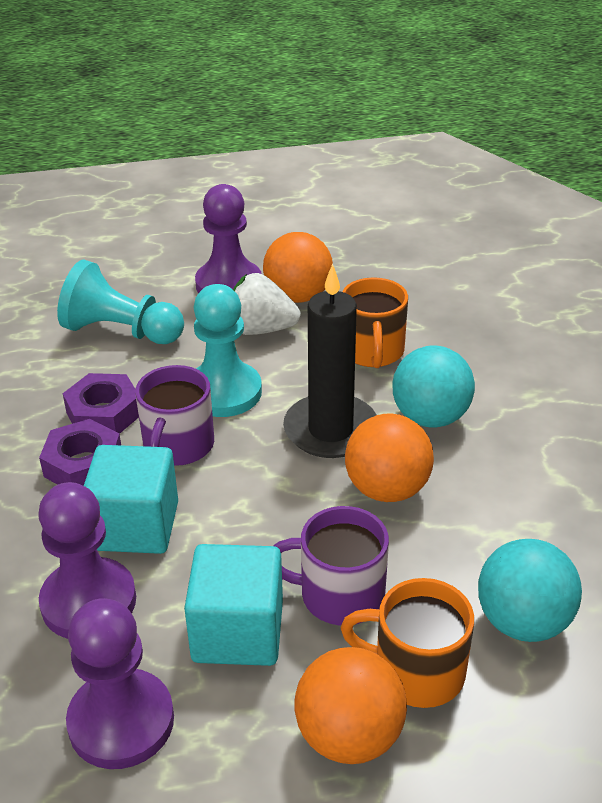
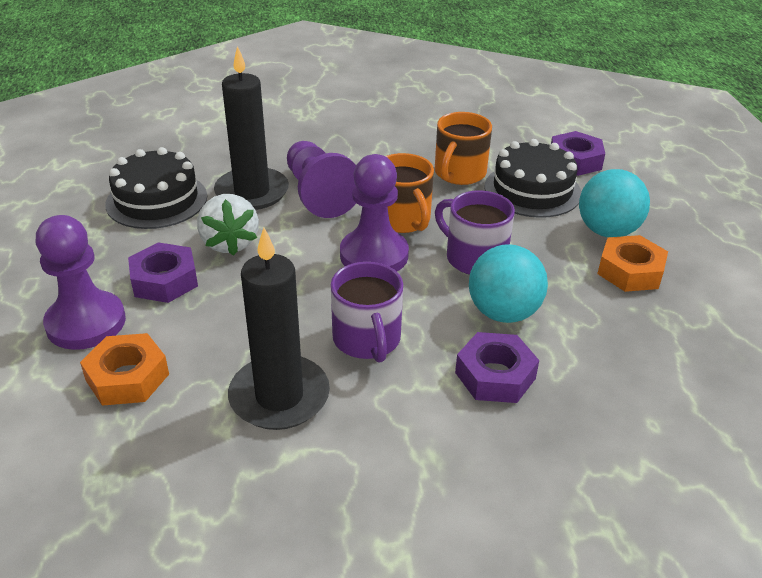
black cake: none = 0 -> [105,147,207,229] [485,139,581,218] = 2
black candle: [283,264,377,458] = 1 -> [214,46,289,210] [228,228,330,430] = 2
orange ball: [263,232,333,303] [294,647,407,764] [345,414,434,502] = 3 -> none = 0
orange nut: none = 0 -> [80,333,169,406] [597,235,668,292] = 2
purple nut: [39,419,121,486] [62,373,139,434] = 2 -> [128,242,198,303] [455,332,539,403] [551,131,605,176] = 3
turquoise cube: [84,445,178,554] [184,544,283,666] = 2 -> none = 0
turquoise pawn: [57,259,184,344] [194,284,262,417] = 2 -> none = 0

